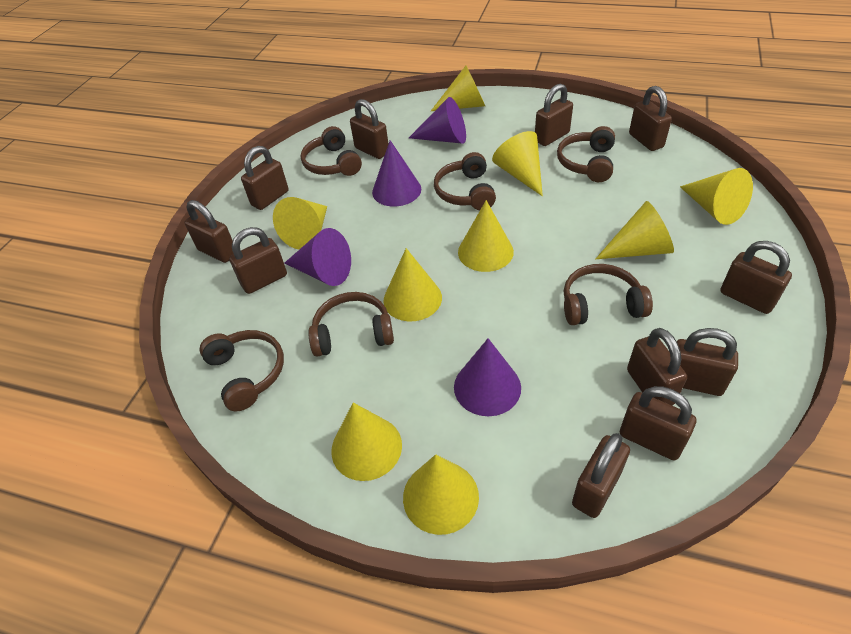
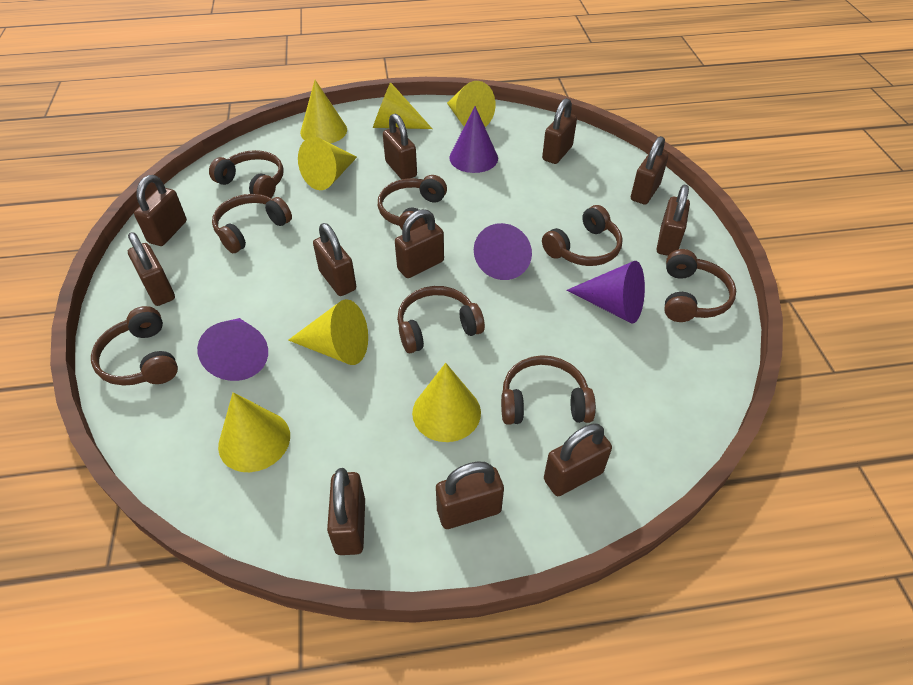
brown headphones: [200,330,284,412] [301,126,362,176] [308,292,394,357] [434,152,496,210] [557,126,615,182] [564,264,653,325] = 6 -> [91,306,178,386] [209,150,284,198] [212,194,292,253] [378,175,447,231] [397,286,485,353] [501,355,596,425] [542,205,623,266] [664,249,736,322] = 8
yellow cone: [273,197,327,249] [331,403,402,481] [383,248,442,322] [403,454,479,535] [431,66,485,111] [458,200,514,272] [492,131,543,196] [595,201,674,259] [680,168,753,225] = 9 -> [218,392,290,472] [288,299,368,365] [298,137,357,190] [300,80,347,144] [373,82,432,129] [412,363,481,442] [447,81,496,127] = 7

